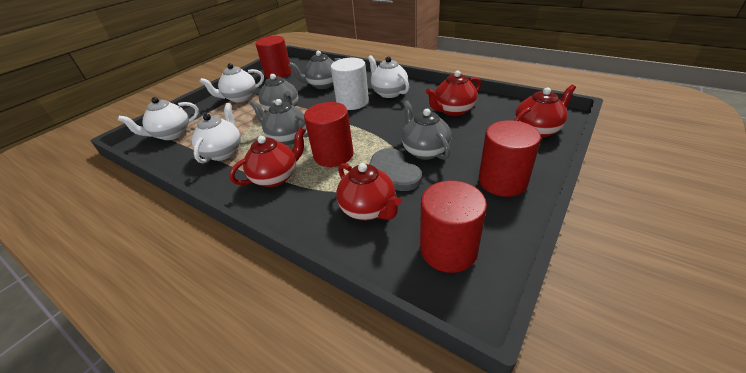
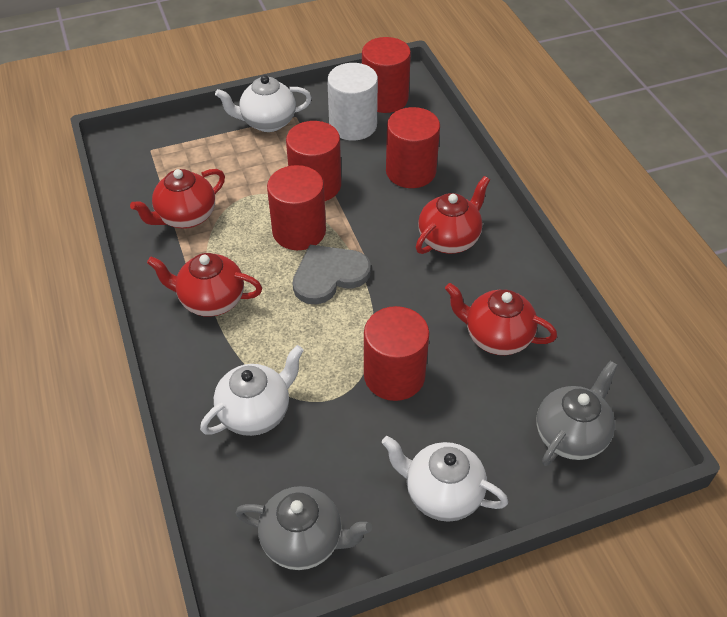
grey teapot: [250,99,308,145] [259,74,298,112] [288,51,340,89] [402,100,451,160] = 4 -> [236,486,372,570] [537,361,618,466] = 2
red cylinder: [255,36,292,79] [304,102,354,167] [420,180,487,273] [479,120,541,197] = 4 -> [267,165,326,250] [286,121,341,201] [362,37,411,113] [364,306,429,401] [386,107,440,188] = 5
white teapot: [118,97,199,140] [192,103,241,163] [200,63,264,102] [368,55,409,98] = 4 -> [200,345,304,436] [215,75,312,132] [382,436,508,522] = 3

